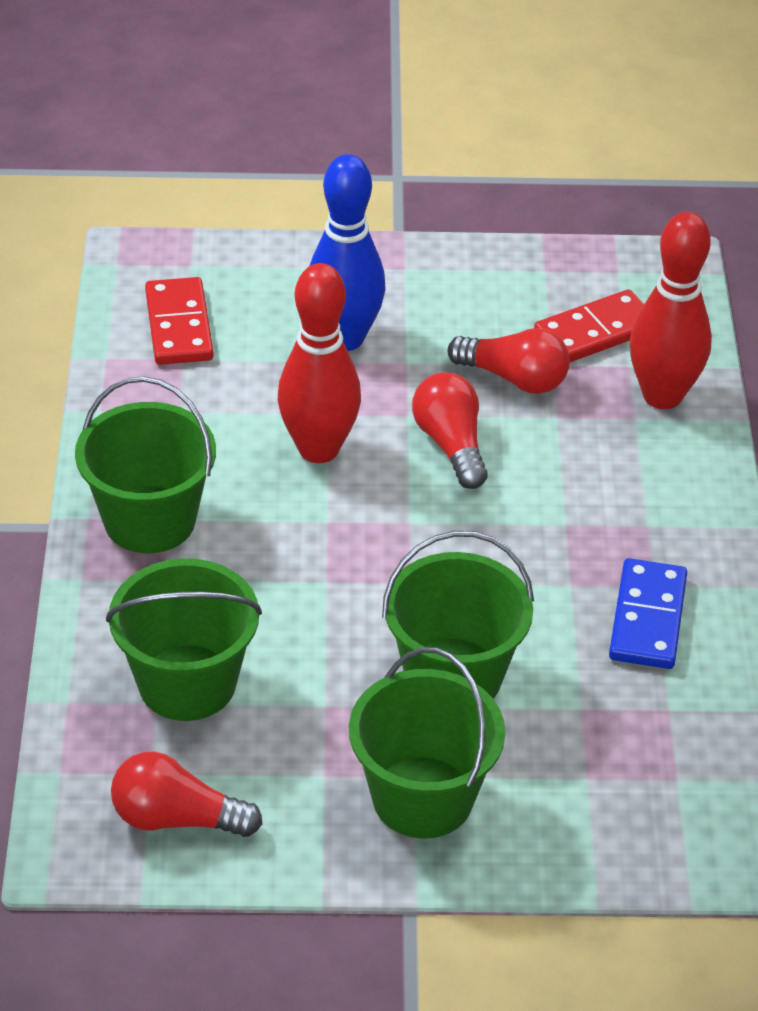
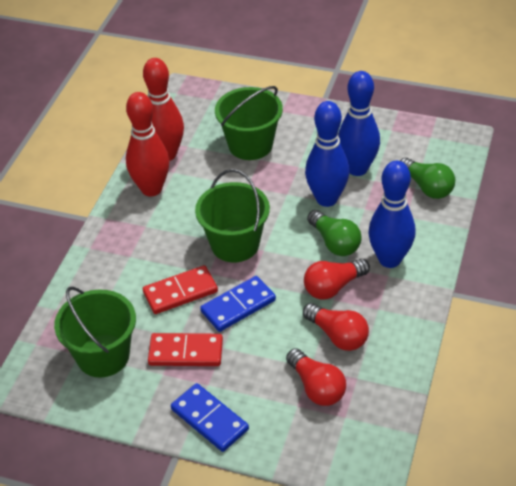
blue bowling pin: [309,154,386,351] = 1 -> [305,101,349,207] [338,71,380,176] [368,161,415,268] = 3
blue domino: [609,558,687,669] = 1 -> [171,383,249,452] [200,276,276,332] = 2
green bucket: [75,376,216,553] [106,558,262,721] [349,647,505,839] [382,531,534,699] = 4 -> [54,287,136,377] [195,169,270,262] [215,86,283,160] = 3
green light bulb: none = 0 -> [307,210,361,256] [400,158,455,199] = 2

